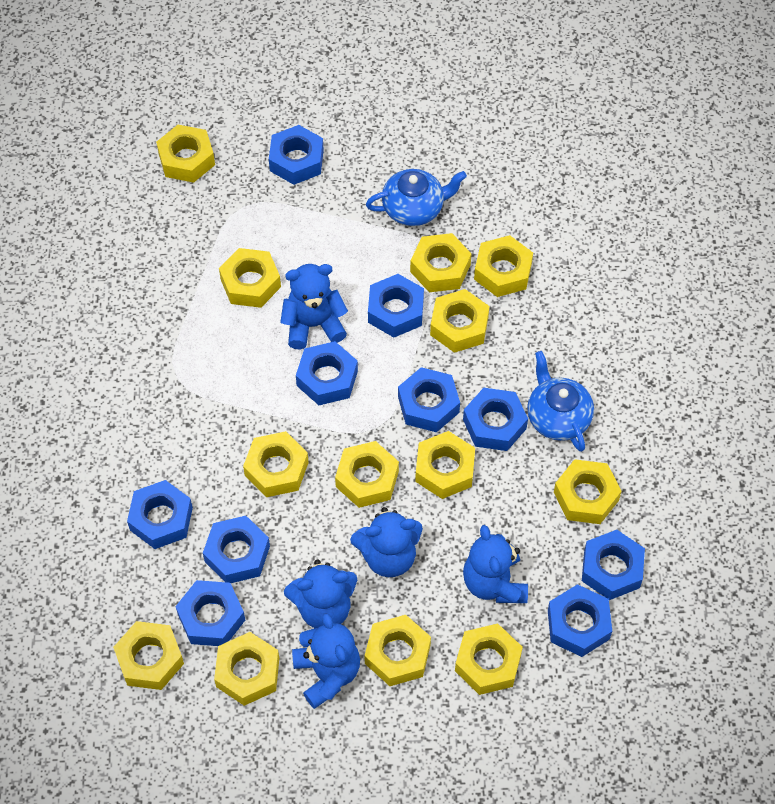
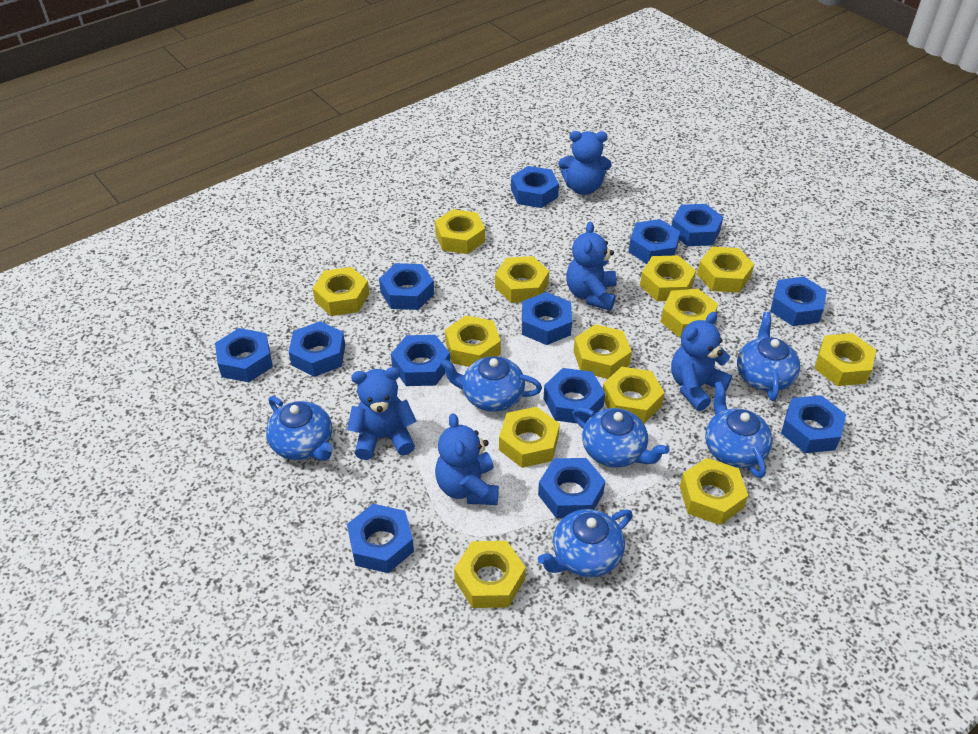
blue nut: [127,480,193,549] [175,580,245,646] [203,516,270,583] [269,125,324,185] [296,341,358,405] [368,274,424,338] [398,367,460,432] [463,388,528,451] [548,584,612,657] [582,530,645,600] = 10 -> [215,328,273,382] [289,321,345,377] [347,504,414,573] [379,263,434,310] [391,335,450,386] [511,166,559,208] [522,292,572,345] [538,458,605,519] [543,368,605,423] [629,219,680,264] [672,204,723,246] [770,277,827,326] [781,395,846,453] = 13
blue teapot: [366,169,467,226] [527,351,594,452] = 2 -> [266,396,333,461] [439,356,542,412] [538,509,633,577] [572,407,669,468] [705,381,773,478] [737,312,800,401] = 6

